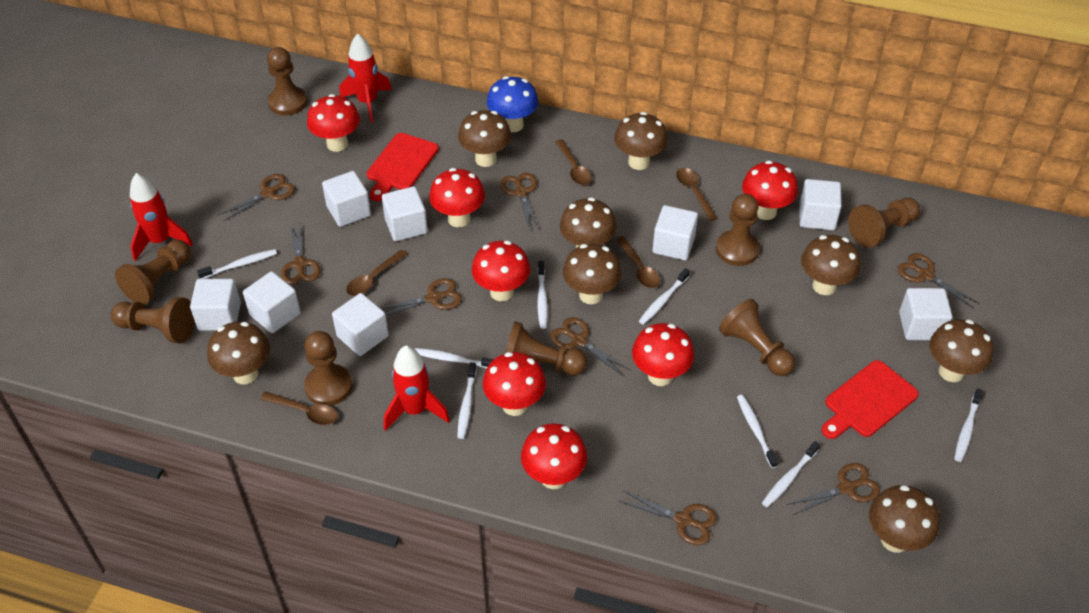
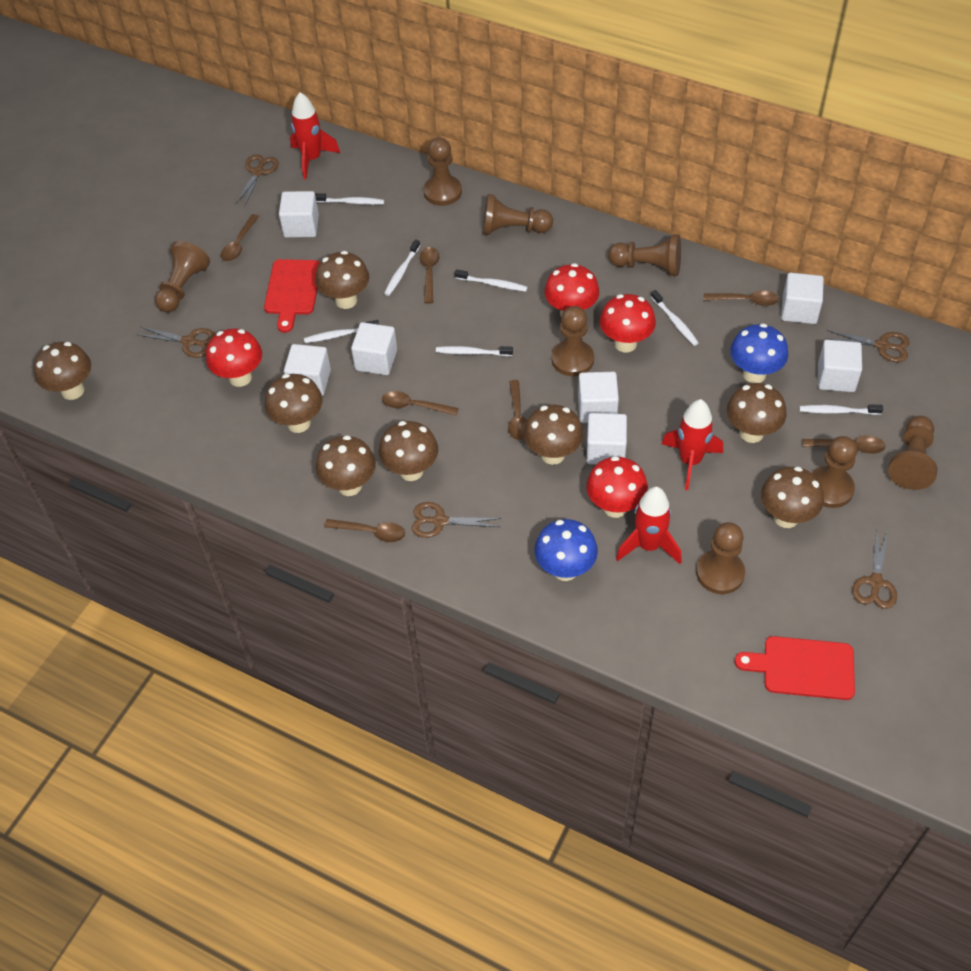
blue mushroom: [487,76,538,132] = 1 -> [534,519,598,581] [730,323,788,383] = 2
brown scissors: [218,174,295,221] [281,222,321,285] [379,278,462,315] [500,173,539,231] [550,317,629,375] [620,491,717,545] [786,463,880,515] [897,253,979,308] = 8 -> [136,327,215,358] [236,154,279,206] [411,502,501,538] [825,330,910,362] [852,529,897,609] = 5
brown spoon: [260,391,338,425] [346,249,407,296] [555,139,592,185] [615,236,661,289] [676,168,718,221] = 5 -> [221,214,259,262] [324,519,405,542] [382,391,459,416] [420,247,440,304] [508,380,527,440] [704,290,779,306] [803,436,885,454] = 7
red mushroom: [307,94,360,152] [429,168,485,227] [472,241,530,301] [483,352,546,416] [521,423,587,489] [632,323,694,386] [742,160,798,220] = 7 -> [206,329,262,387] [544,263,599,316] [586,456,648,518] [599,294,656,352] = 4
white cube: [190,279,241,331] [243,271,301,333] [322,171,371,227] [332,293,389,356] [382,186,428,241] [653,205,698,260] [800,179,842,230] [899,288,952,340] = 8 -> [279,191,319,238] [284,344,331,396] [351,322,397,375] [578,372,619,423] [586,413,627,464] [781,273,824,324] [818,340,862,392] = 7
white toothbrush: [197,249,277,279] [415,348,494,369] [457,362,476,439] [537,261,548,329] [639,268,690,325] [737,395,779,468] [762,441,820,507] [954,389,983,462] = 8 -> [304,320,379,343] [315,193,384,205] [384,239,420,296] [436,346,513,356] [455,269,528,292] [651,290,699,346] [799,405,883,415] = 7

